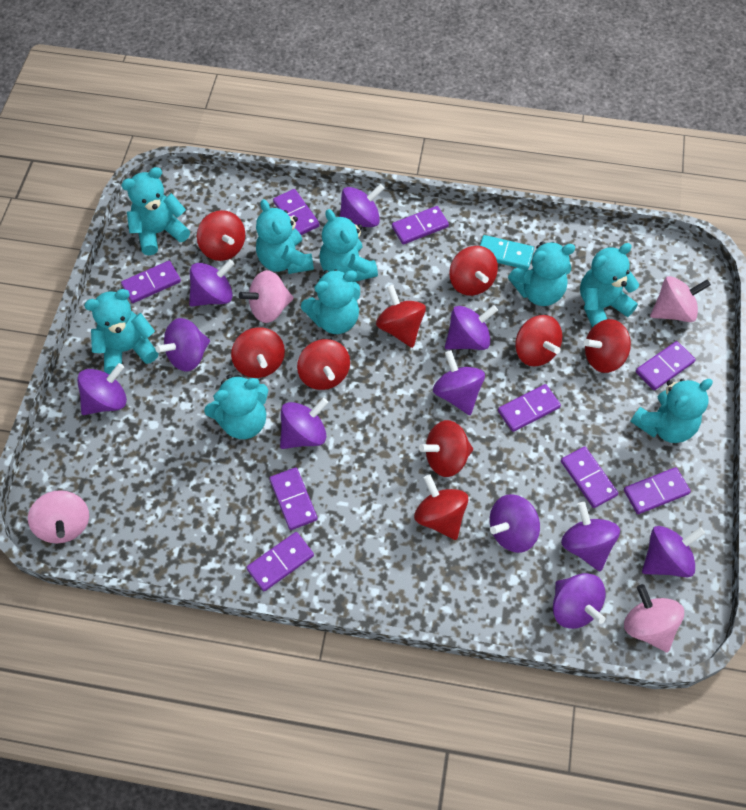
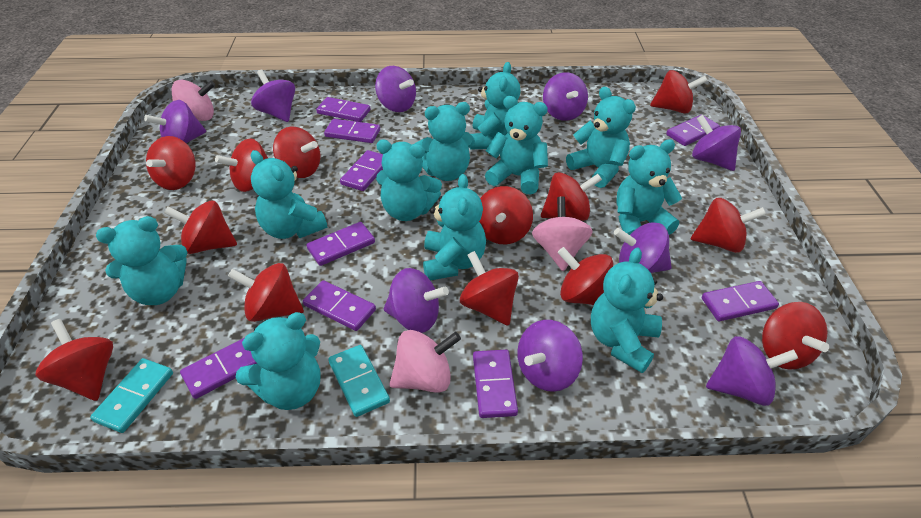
pink spinning top: [28,490,89,543] [239,270,294,323] [624,584,684,652] [650,276,711,322] = 4 -> [172,80,215,121] [389,330,461,393] [532,196,593,271] = 3
purple spinning top: [77,363,127,415] [155,318,210,372] [189,259,234,306] [280,398,328,449] [339,184,385,227] [433,350,485,415] [445,305,498,350] [490,494,540,553] [553,573,606,629] [561,502,620,572] [642,526,705,577] = 11 -> [144,100,206,144] [251,69,295,122] [375,66,416,112] [384,268,449,333] [517,320,583,392] [543,72,588,121] [614,222,672,273] [692,115,741,171] [706,336,798,406] = 9
red spinning top: [197,210,245,261] [231,327,285,378] [297,339,350,390] [376,285,426,348] [414,475,469,540] [419,420,473,477] [449,246,498,296] [515,315,562,366] [584,319,631,373] = 9 -> [36,319,113,401] [146,136,196,190] [164,201,237,254] [215,138,268,192] [228,263,304,322] [273,127,320,178] [460,251,519,326] [479,186,533,244] [541,172,602,221] [558,247,613,305] [650,70,708,114] [691,198,766,253] [762,302,829,370] = 13
turquoise domino: [480,235,534,270] = 1 -> [90,358,173,433] [328,345,390,417] = 2
turquoise teddy bear: [84,289,159,374] [121,167,190,255] [204,375,269,439] [256,199,314,274] [301,269,360,334] [319,209,378,282] [508,241,575,306] [580,243,639,328] [630,379,713,443] = 9 -> [96,216,187,305] [236,312,321,410] [251,150,327,239] [376,140,442,221] [414,102,475,181] [423,174,486,280] [470,62,521,150] [485,96,548,195] [566,87,636,188] [591,247,663,373] [616,139,682,235] = 11

